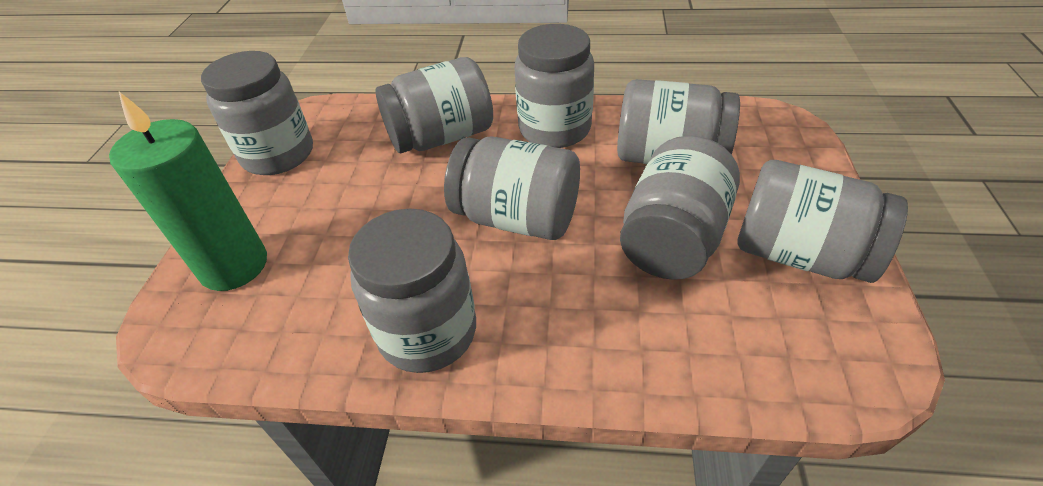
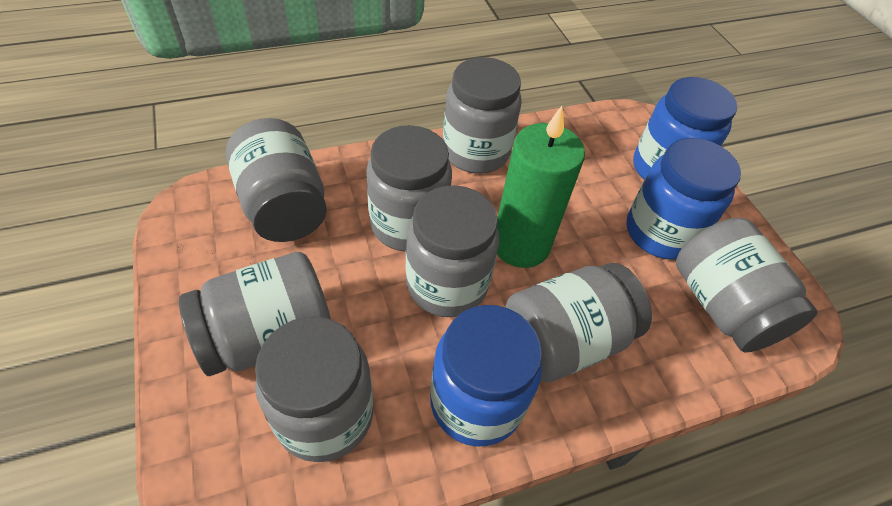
blue jar: none = 0 -> [430,305,542,447] [626,138,741,260] [633,77,737,180] = 3

